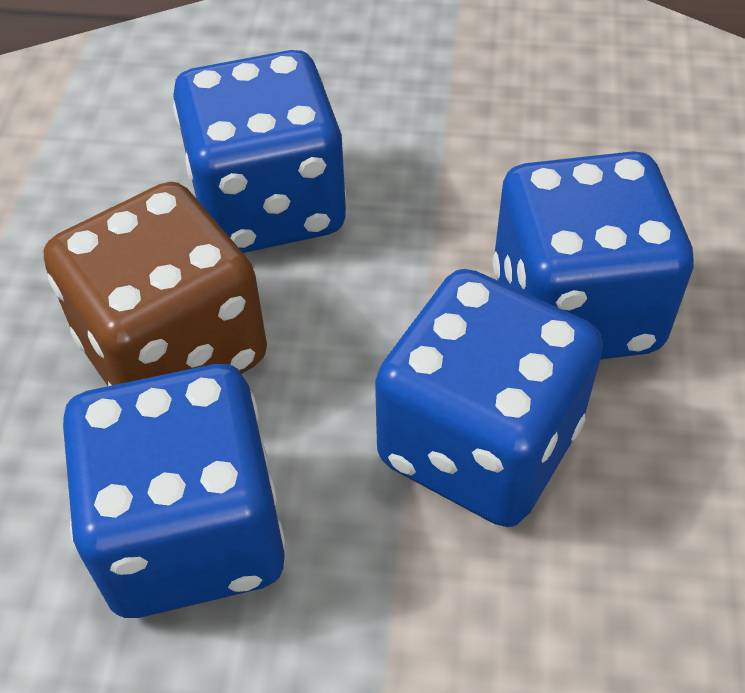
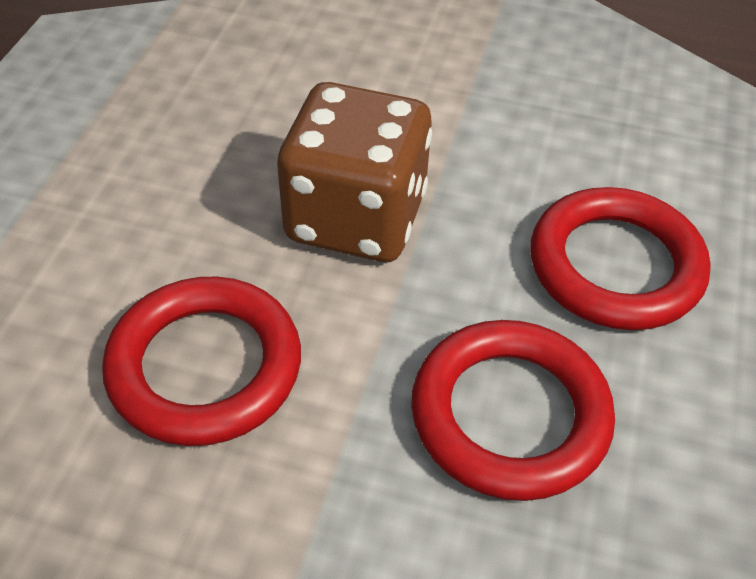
blue dice: [63,364,285,618] [173,50,347,253] [375,269,603,527] [493,151,694,360] = 4 -> none = 0
red ring: none = 0 -> [102,277,301,446] [411,320,615,501] [531,187,711,330] = 3

